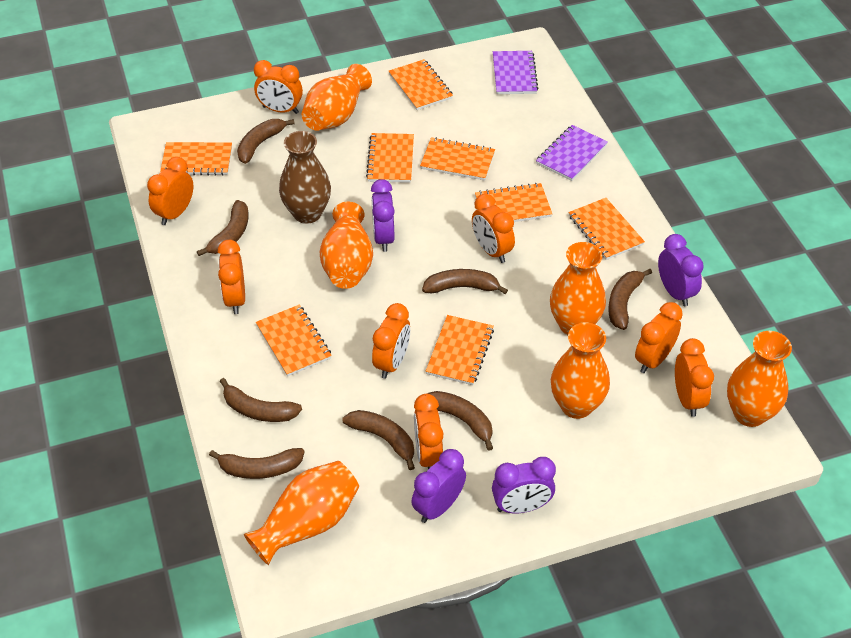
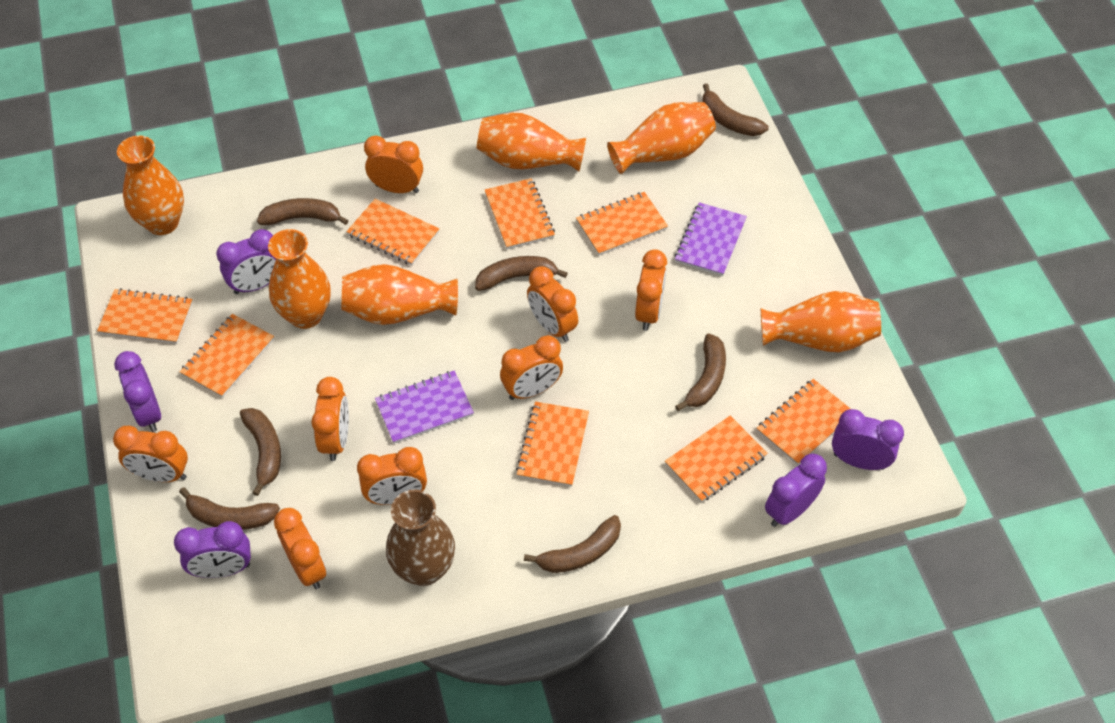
brown banana: [197,200,249,256] [209,448,305,479] [220,378,302,422] [237,119,295,164] [342,410,415,470] [422,269,508,294] [427,391,493,451] [608,269,652,330] = 8 -> [179,487,280,530] [240,408,281,496] [257,198,348,225] [475,256,568,291] [524,515,621,573] [675,333,726,411] [702,84,768,136] = 7
purple clock: [371,179,395,252] [411,449,466,523] [492,457,556,513] [658,234,704,306] = 4 -> [114,351,161,432] [174,521,251,578] [216,229,276,294] [765,453,827,527] [832,409,904,470] = 5

